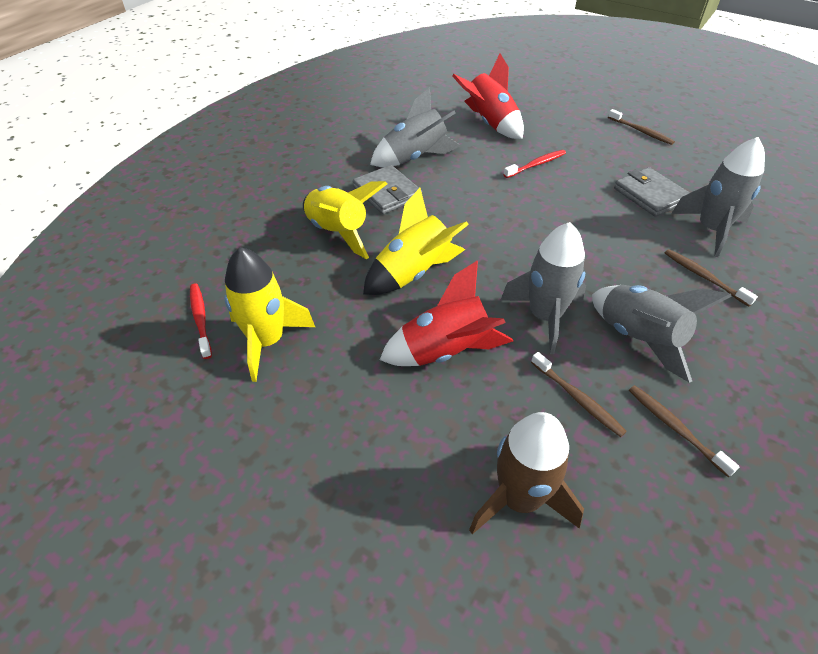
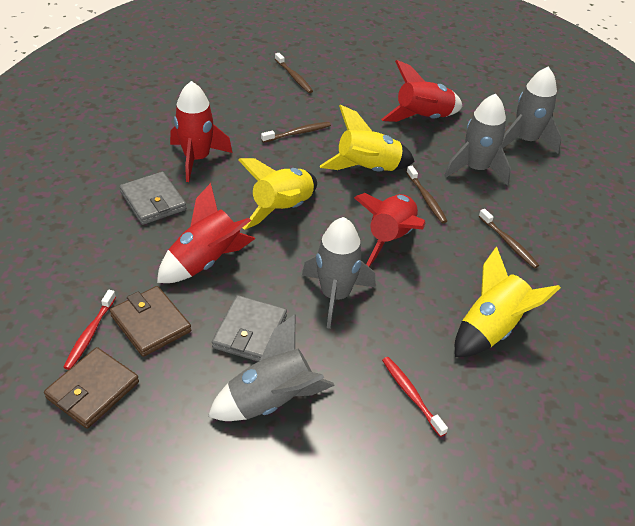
brown rocket: [469,412,584,534] = 1 -> none = 0
brown wallet: none = 0 -> [44,347,139,429] [110,286,191,357] = 2
red rocket: [380,261,513,366] [452,53,524,139] = 2 -> [157,183,255,283] [170,81,232,182] [354,193,425,267] [381,60,463,122] = 4

